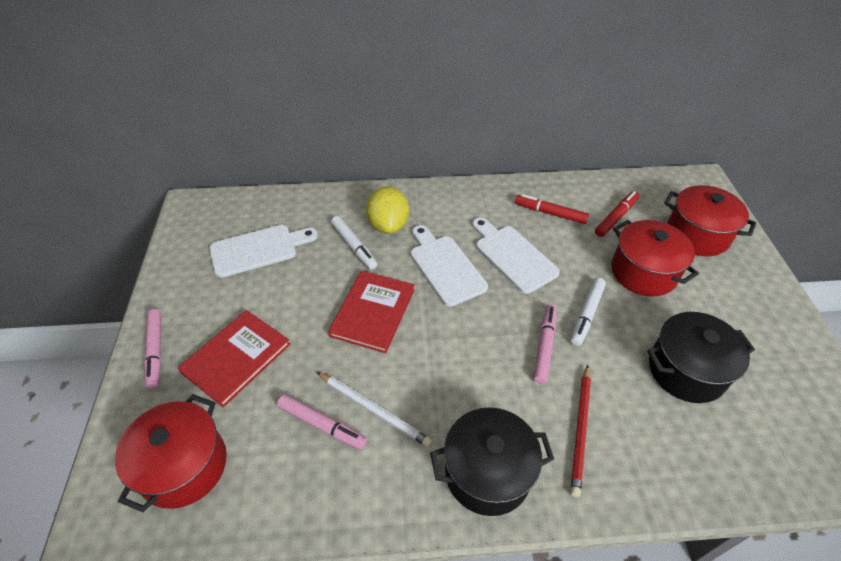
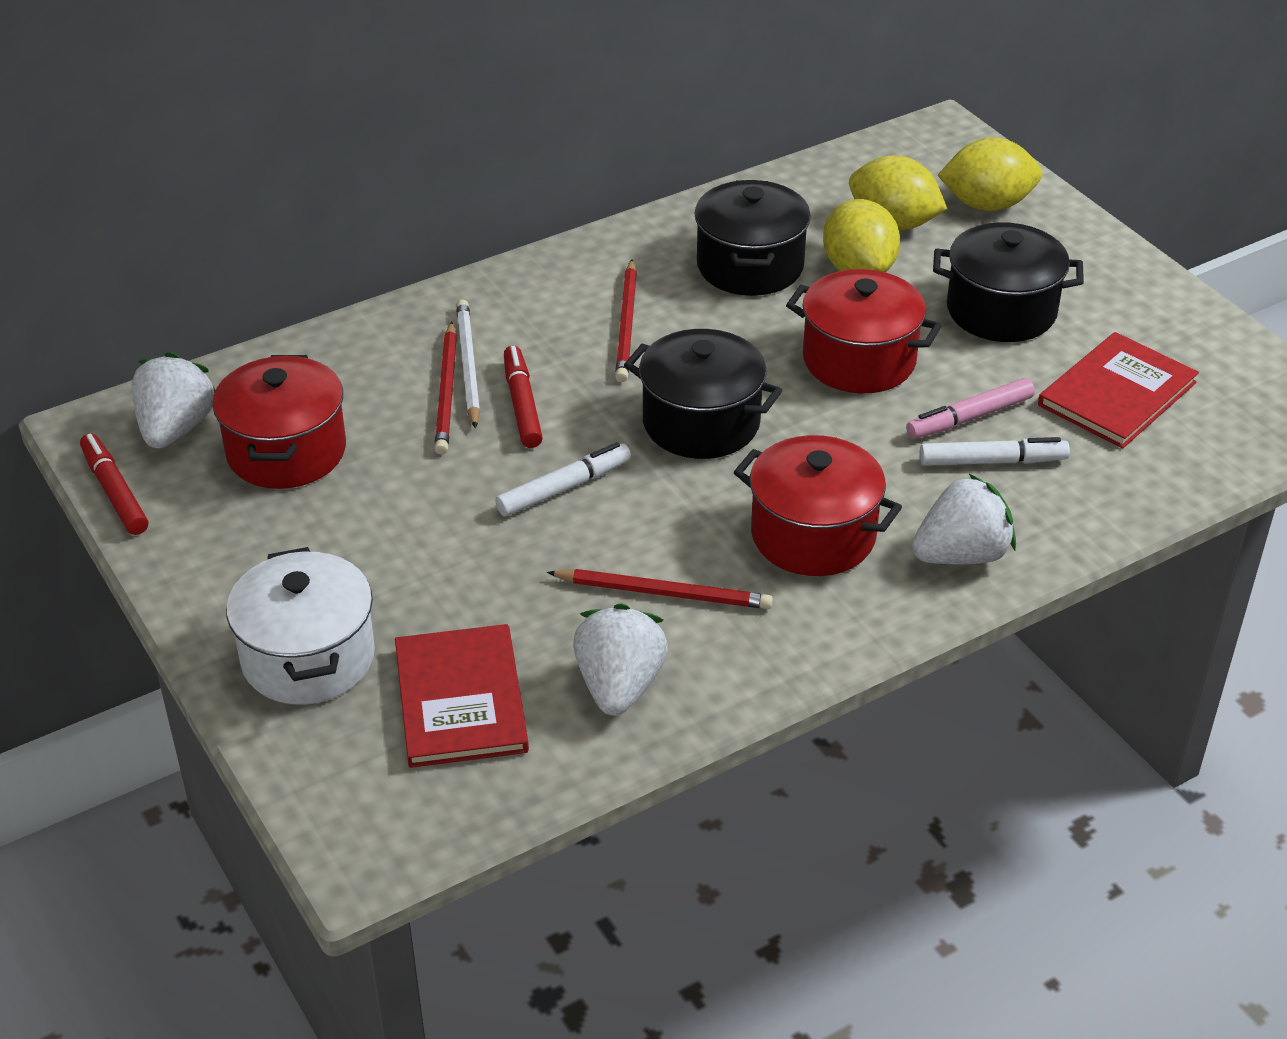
black pot: [430,407,554,516] [647,312,755,403] = 2 -> [624,329,782,459] [694,180,811,296] [933,222,1084,342] = 3
pink marker: [144,309,161,389] [277,394,367,450] [533,305,557,384] = 3 -> [906,378,1035,439] = 1
red pencil: [570,365,591,497] = 1 -> [435,321,457,455] [547,569,773,609] [615,259,637,382] = 3
white cutting board: [209,225,318,278] [411,225,488,307] [472,218,560,294] = 3 -> none = 0
white pot: none = 0 -> [226,547,375,705] = 1
white strawberry: none = 0 -> [131,352,216,448] [573,603,668,716] [912,473,1016,565] = 3
yellow lemon: [366,186,409,234] = 1 -> [823,199,900,272] [849,155,947,230] [938,137,1043,211] = 3

